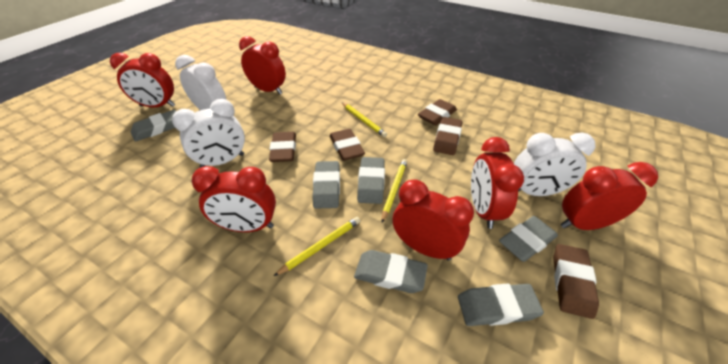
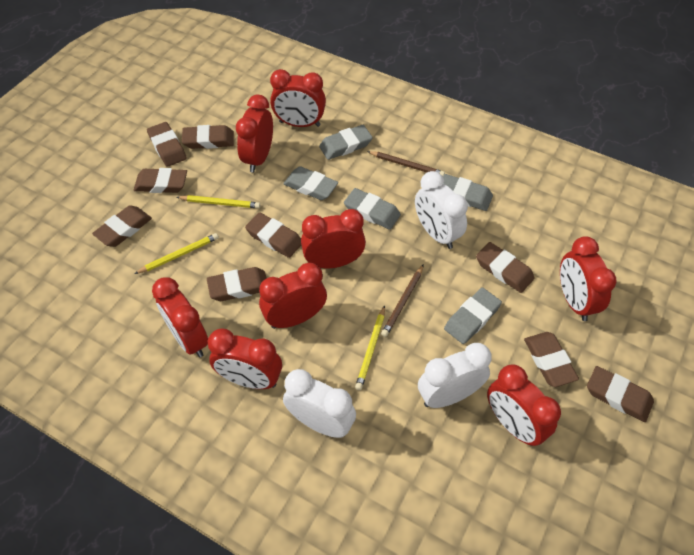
brown eraser: [269,132,296,162] [330,129,365,161] [418,99,457,125] [433,117,462,155] [553,244,599,319] = 5 -> [92,206,152,247] [134,168,187,193] [147,122,187,167] [182,125,234,149] [207,267,267,301] [245,212,301,258] [476,242,535,293] [524,332,579,387] [587,366,654,422] = 9
brown pencil: none = 0 -> [367,151,445,176] [381,264,424,337] = 2
grey eraser: [131,110,176,142] [312,161,340,209] [354,250,428,293] [357,157,385,204] [458,284,544,326] [499,216,558,262] = 6 -> [283,166,338,200] [319,125,373,160] [344,188,401,230] [443,174,493,211] [444,288,502,344] = 5
red clock: [110,53,175,108] [192,166,276,232] [239,36,286,94] [393,179,474,261] [471,137,524,229] [561,162,658,230] = 6 -> [152,277,208,357] [208,329,282,389] [236,95,273,173] [259,263,327,329] [270,69,326,127] [301,209,366,268] [487,365,561,446] [560,236,616,321] = 8

